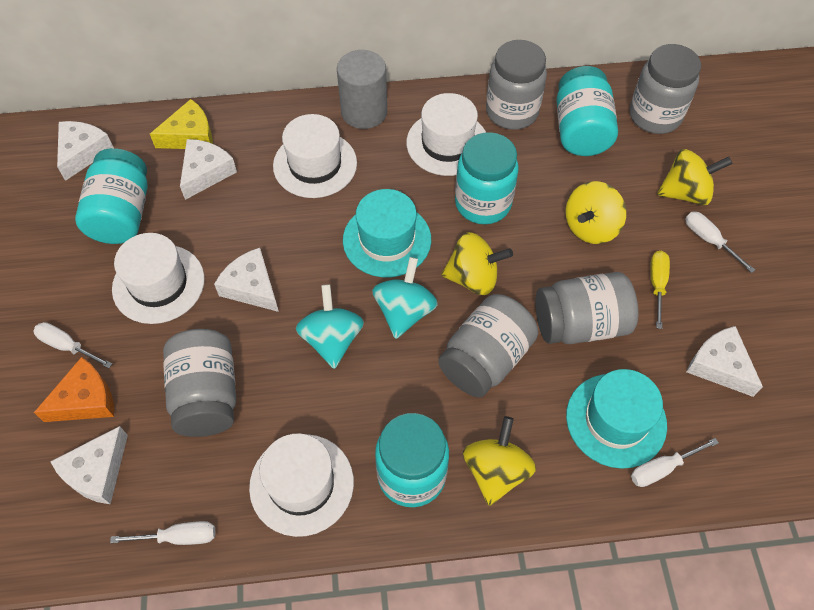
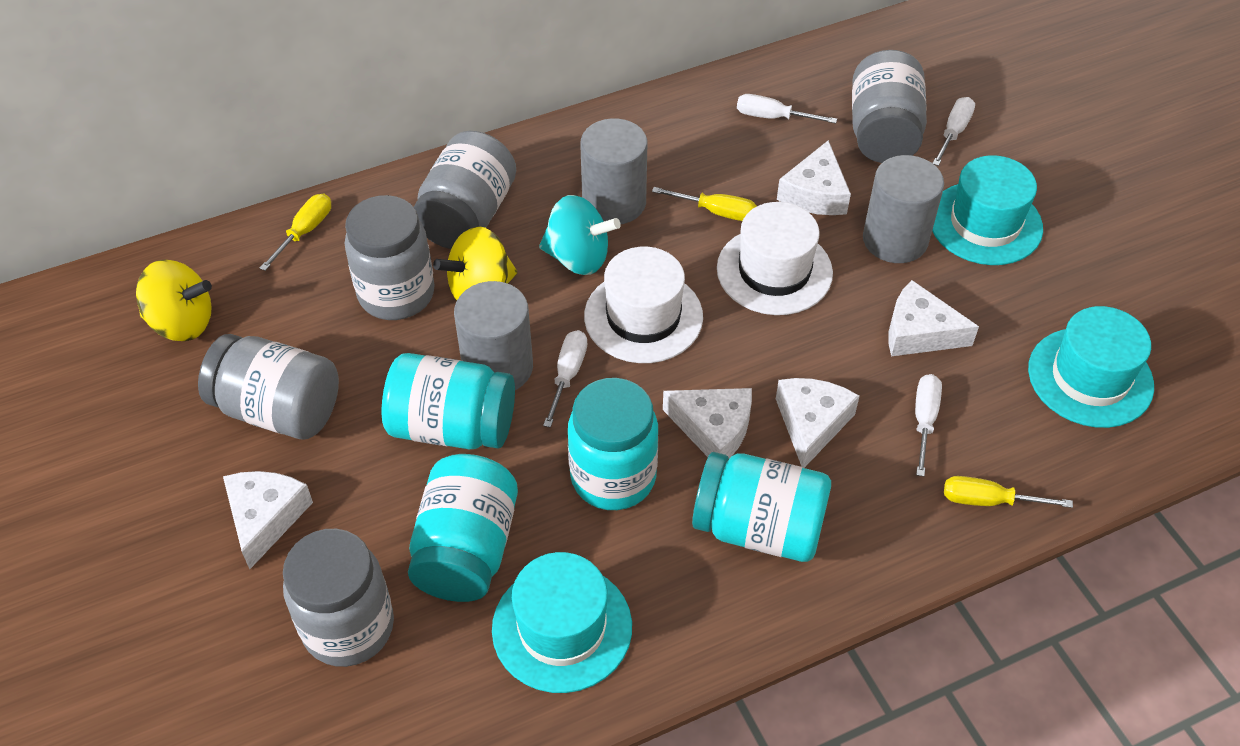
grey cylinder: [337,50,387,129] = 1 -> [454,281,533,390] [580,118,648,224] [863,155,944,263] = 3
orange cheese: [34,357,114,422] = 1 -> none = 0
turquoise hat: [343,189,431,277] [566,369,667,469] = 2 -> [492,552,632,693] [932,155,1043,265] [1028,306,1154,428] = 3
turquoise spinning top: [296,284,364,369] [372,257,438,339] = 2 -> [539,195,621,275] = 1
white hat: [112,233,205,324] [249,433,354,537] [273,114,357,198] [406,93,486,176] = 4 -> [584,247,703,363] [717,202,833,315] = 2
yellow cheese: [150,99,213,149] = 1 -> none = 0
yellow screwdriver: [650,251,670,329] = 1 -> [260,194,331,271] [652,187,757,221] [944,476,1073,508] = 3
yellow spinning top: [441,232,513,295] [463,416,536,506] [566,181,626,244] [657,149,733,205] = 4 -> [136,259,212,341] [433,226,517,300] = 2

